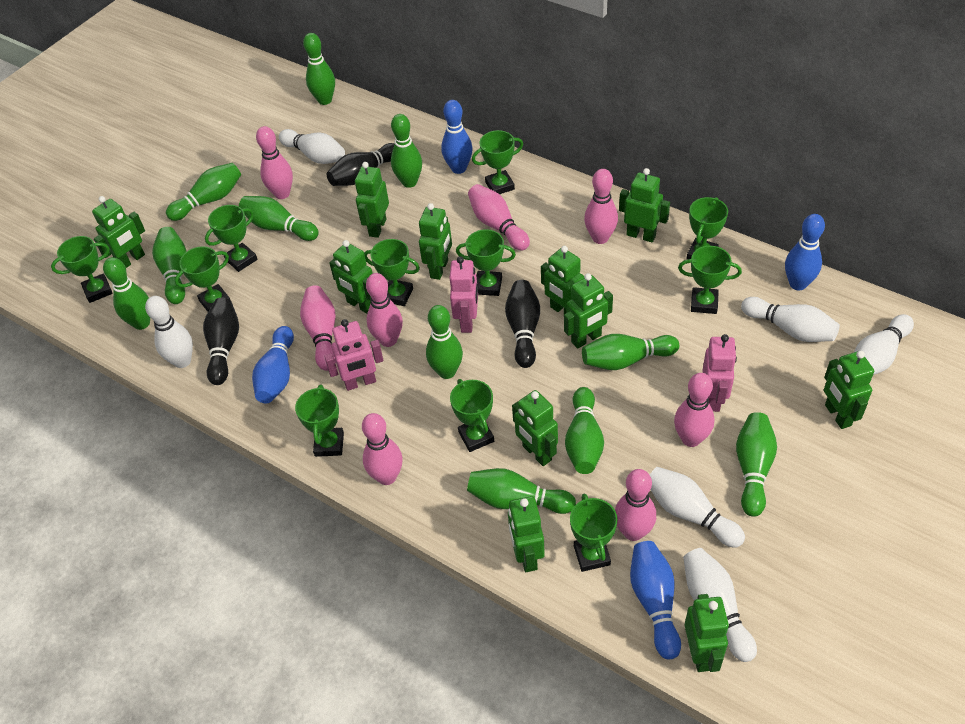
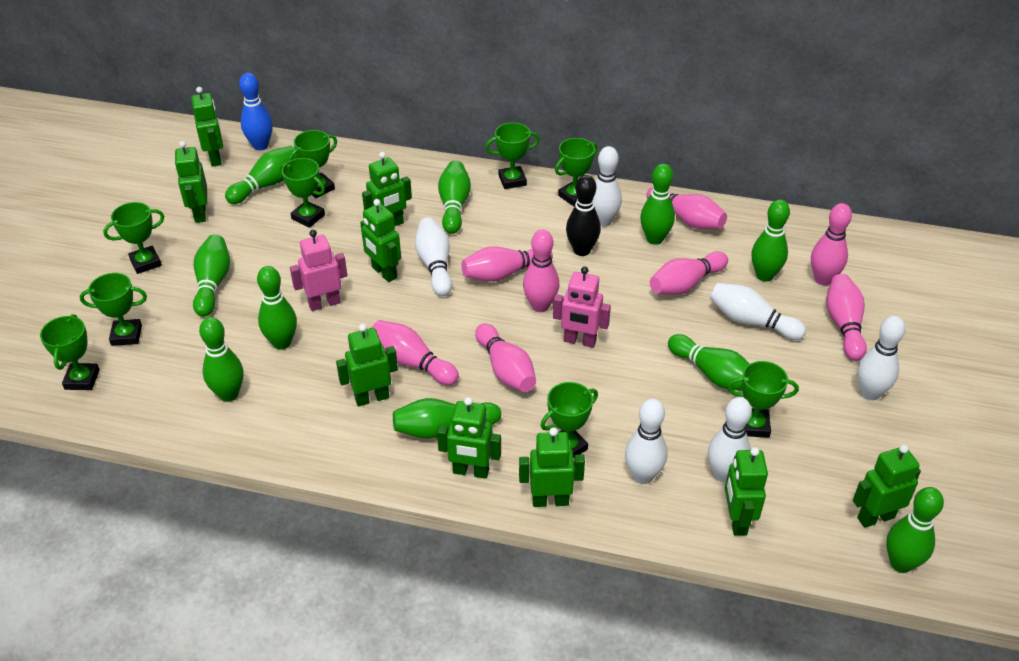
black bowling pin: [203,298,239,385] [327,143,395,186] [505,280,540,368] = 3 -> [566,175,601,256] = 1
blue bowling pin: [252,326,294,403] [441,100,473,174] [630,541,681,659] [785,214,825,290] = 4 -> [239,73,273,151] = 1
green bowling pin: [103,257,150,330] [152,227,186,304] [166,163,241,221] [239,196,319,241] [303,33,335,105] [391,114,422,188] [426,305,463,379] [467,468,576,514] [565,387,604,474] [582,334,679,370] [736,412,777,517] = 11 -> [193,235,230,317] [199,317,243,402] [225,146,298,204] [257,266,297,350] [393,398,501,439] [438,161,471,234] [640,164,675,245] [668,334,750,391] [751,200,790,282] [886,487,944,573] = 10
green robot: [92,196,145,268] [329,240,373,314] [355,162,389,238] [419,203,452,280] [508,496,545,572] [512,390,558,466] [541,246,584,314] [564,273,613,349] [619,168,670,242] [685,594,729,672] [824,351,874,429] = 11 -> [174,141,207,223] [191,87,223,167] [336,324,398,406] [360,199,401,282] [362,152,412,226] [437,397,501,479] [519,427,585,507] [725,447,768,536] [853,444,921,528] = 9
green trophy: [51,236,113,303] [175,246,230,312] [205,205,258,272] [295,385,344,457] [364,239,420,306] [450,379,494,452] [456,229,516,296] [472,130,523,194] [570,493,617,572] [678,246,742,314] [687,197,728,260] = 11 -> [40,314,100,390] [80,273,147,346] [103,202,164,274] [280,158,325,228] [289,130,337,198] [485,123,540,189] [540,382,598,458] [555,138,598,206] [727,361,799,438] = 9
pink robot: [324,319,383,391] [450,256,478,333] [702,334,737,412] = 3 -> [290,230,347,311] [553,267,611,348] = 2

